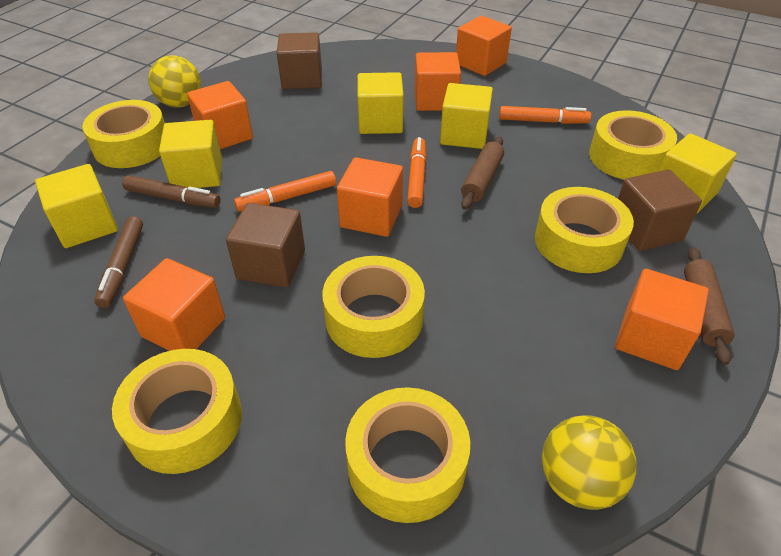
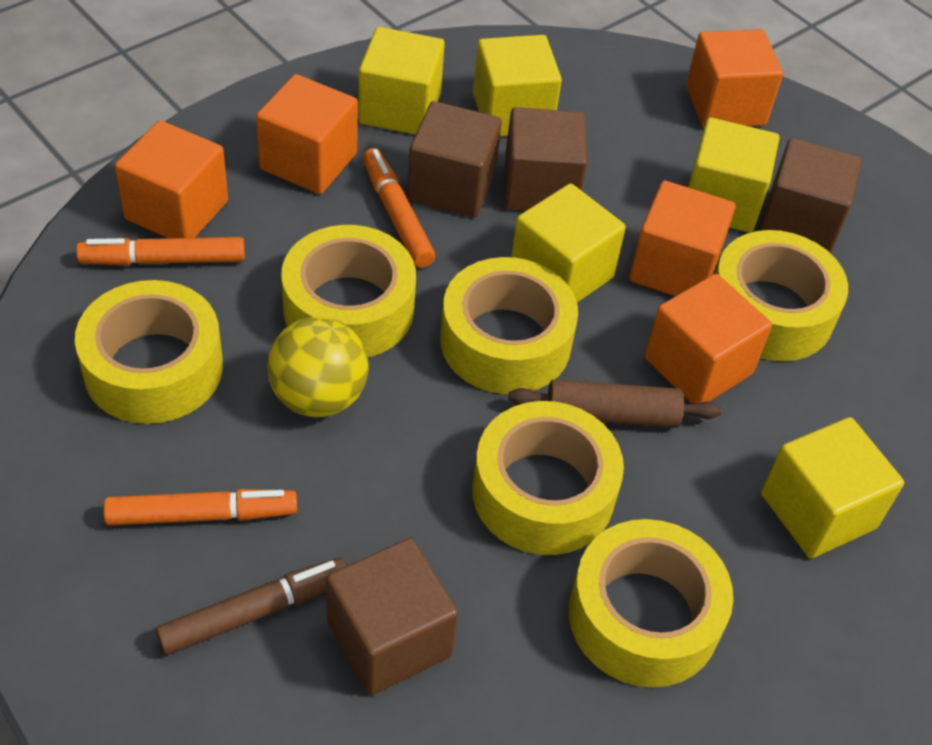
brown cube: [226,203,305,287] [277,32,322,89] [618,169,702,251] = 3 -> [326,538,458,696] [407,101,502,218] [504,107,587,211] [759,138,862,253] = 4
brown marker: [94,216,143,308] [122,175,221,208] = 2 -> [156,558,347,655] = 1
brown rolling pin: [461,137,504,210] [684,247,735,365] = 2 -> [508,379,721,428] = 1
orange cube: [123,258,225,351] [187,81,253,149] [337,157,403,237] [415,52,461,111] [456,16,512,76] [615,269,709,370] = 6 -> [115,121,228,238] [256,74,358,194] [629,181,736,296] [645,274,772,404] [686,29,783,128] = 5
yellow ball: [148,55,201,107] [542,415,637,510] = 2 -> [267,316,369,417] = 1

